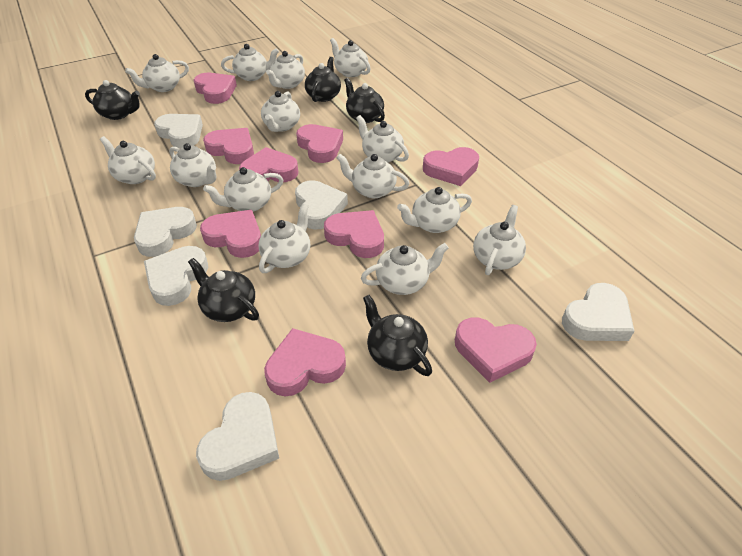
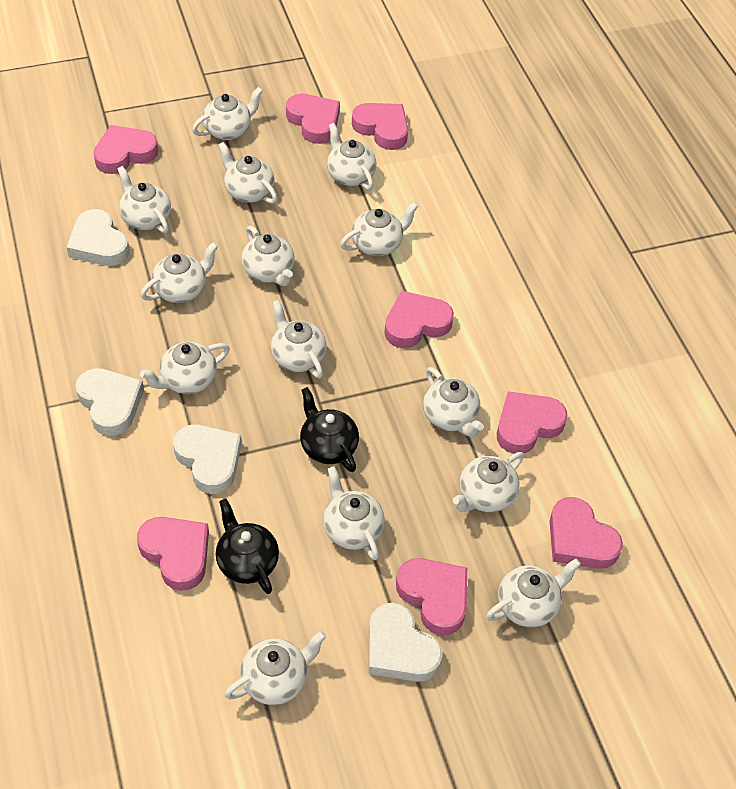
black teapot: [85,80,140,120] [188,258,259,322] [305,57,341,102] [344,78,385,123] [363,295,432,376] = 5 -> [216,499,279,594] [300,387,359,472] = 2
pink heart: [194,73,237,104] [200,210,261,258] [203,128,254,164] [239,147,298,182] [264,328,346,396] [296,124,343,163] [324,210,384,258] [423,147,479,186] [455,318,537,383] = 9 -> [93,125,158,174] [137,517,209,591] [286,94,340,144] [352,103,408,150] [384,291,454,348] [396,558,467,635] [497,391,568,454] [550,497,623,569] = 8
white heart: [134,207,197,257] [144,246,208,306] [154,114,203,148] [196,392,279,481] [295,180,348,230] [562,283,634,341] = 6 -> [67,209,130,266] [75,368,144,436] [173,424,242,494] [369,603,443,682] = 4

